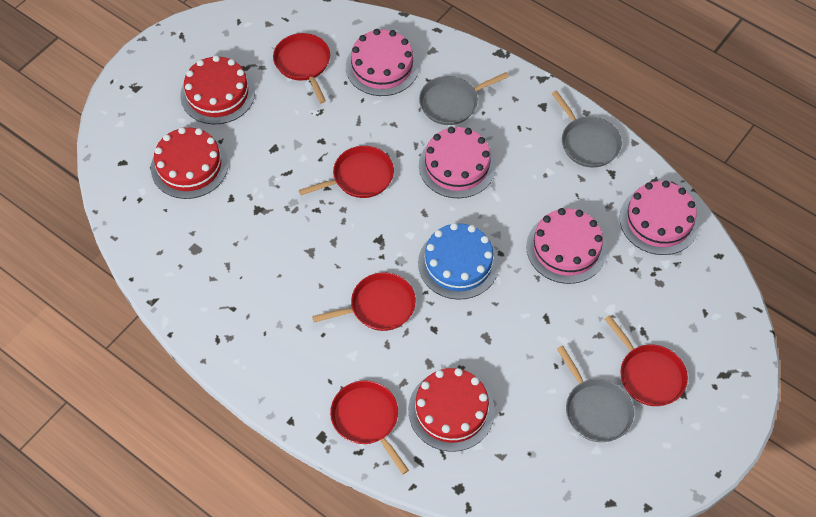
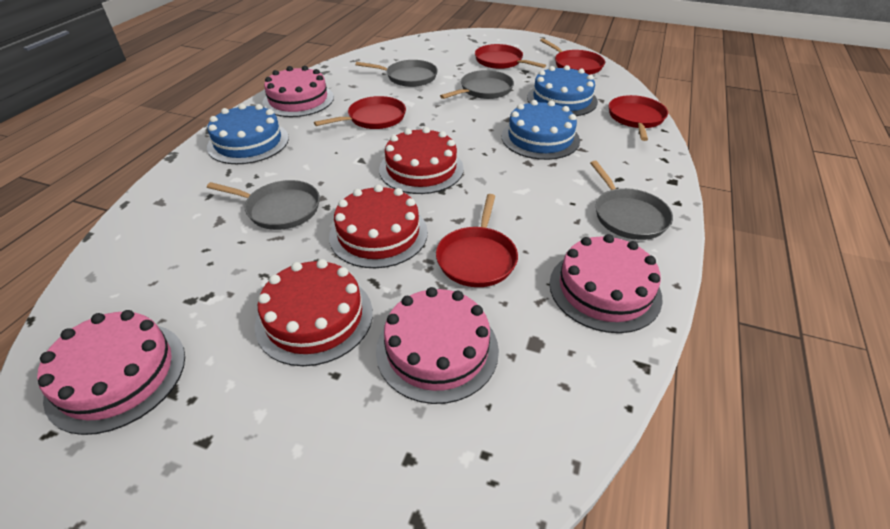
blue cake: [418,223,499,300] = 1 -> [207,104,289,164] [501,100,580,160] [527,65,598,116] = 3
grey pan: [419,72,509,125] [551,90,622,168] [557,346,634,442] = 3 -> [207,180,320,230] [355,60,438,87] [440,70,514,99] [590,161,673,240] = 4

